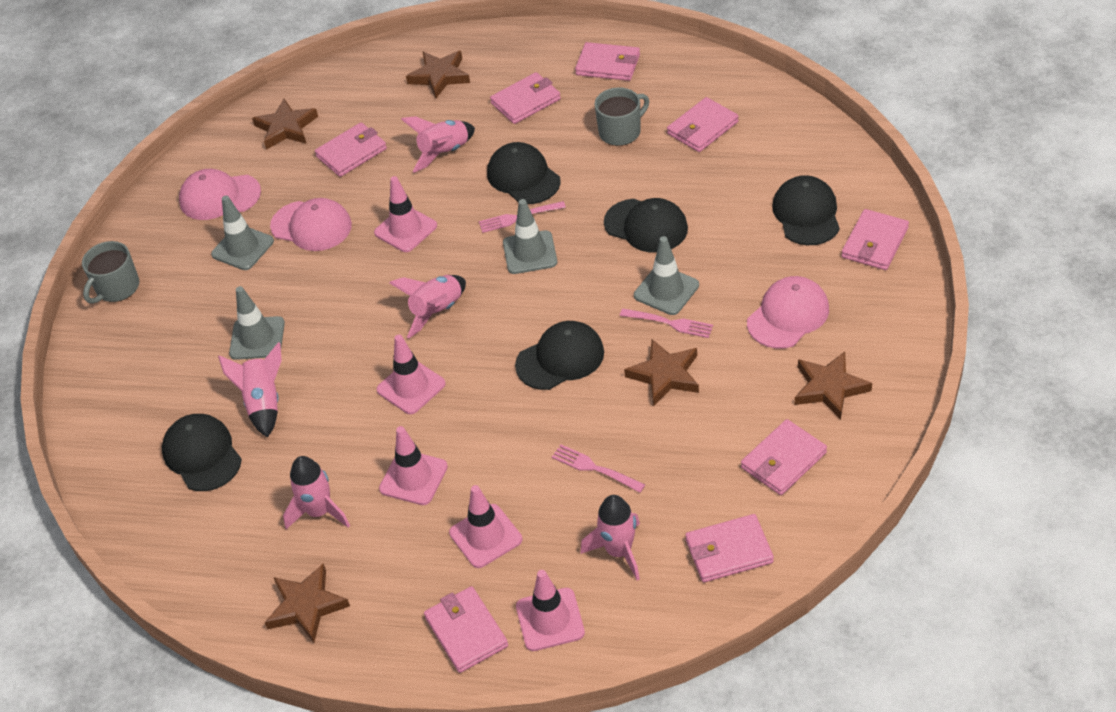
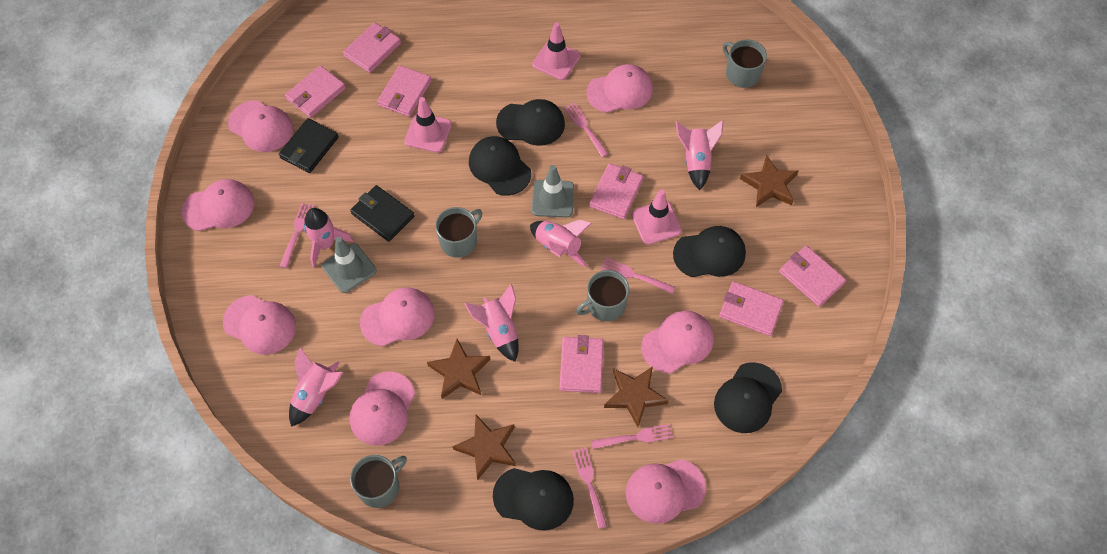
black wallet: none = 0 -> [279,118,339,173] [350,185,415,242] = 2
brown star: [252,99,318,150] [265,563,350,643] [406,51,470,98] [624,339,699,406] [795,351,872,420] = 5 -> [427,339,491,399] [452,415,516,480] [604,366,669,427] [740,155,798,207] = 4
grey mug: [82,241,139,304] [595,87,649,146] = 2 -> [350,455,407,508] [435,207,482,258] [576,270,629,321] [723,39,767,88] = 4
grey traffic cone: [211,196,274,270] [229,286,285,360] [503,199,557,274] [634,236,699,315] = 4 -> [322,237,376,293] [532,165,574,217] = 2
pink cap: [179,169,261,220] [270,198,352,251] [747,276,829,349] = 3 -> [182,179,254,231] [223,295,296,355] [228,101,293,152] [350,371,415,446] [360,288,435,347] [586,64,653,113] [626,459,706,524] [641,311,714,373] = 8
pink fork: [479,201,566,233] [552,445,645,493] [620,308,713,338] = 3 -> [279,203,314,268] [564,102,608,157] [572,447,607,529] [591,424,673,449] [601,258,675,294] = 5
pink traffic cone: [374,176,437,252] [377,335,446,414] [379,426,448,505] [449,485,522,568] [516,570,585,651] = 5 -> [405,97,452,153] [532,22,580,80] [631,189,682,245] = 3
pink wallet: [315,123,387,177] [424,586,508,673] [490,72,561,124] [575,42,640,81] [667,97,739,152] [685,514,774,582] [741,419,827,495] [841,209,909,270] = 8 -> [285,65,346,118] [343,22,401,73] [377,65,432,117] [560,335,604,393] [589,163,643,219] [719,281,784,336] [779,246,846,307] = 7

